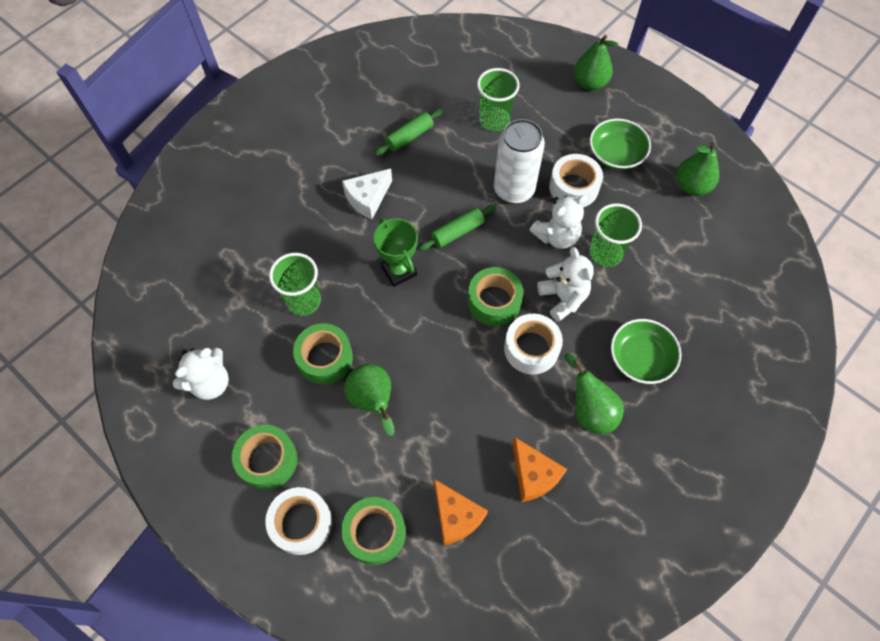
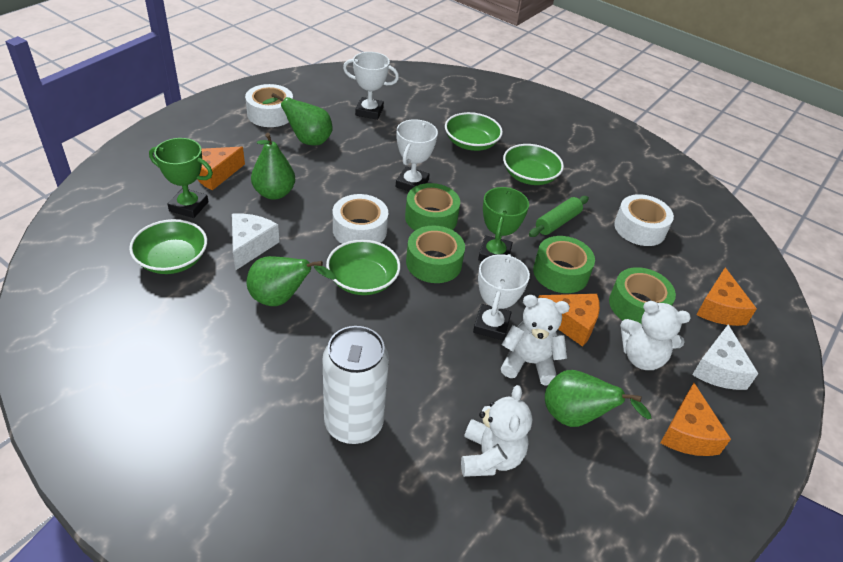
green bowl: [590,119,651,170] [611,319,682,384] = 2 -> [129,219,207,274] [326,240,400,295] [445,112,503,151] [503,144,564,185] = 4
green cup: [269,253,321,316] [477,68,520,131] [590,203,642,267] = 3 -> none = 0
green rolling pin: [375,108,443,156] [418,205,496,251] = 2 -> [529,196,589,237] = 1
green trophy: [374,218,418,287] = 1 -> [149,138,213,218] [478,187,529,261] = 2
orange cheese: [434,479,488,545] [512,437,567,502] = 2 -> [197,147,245,190] [538,294,600,347] [660,383,731,456] [696,268,757,326] = 4
white cheese: [342,169,392,219] = 1 -> [232,213,280,271] [692,325,759,390] = 2
white trophy: none = 0 -> [343,52,399,120] [396,119,438,191] [473,254,530,341] = 3

